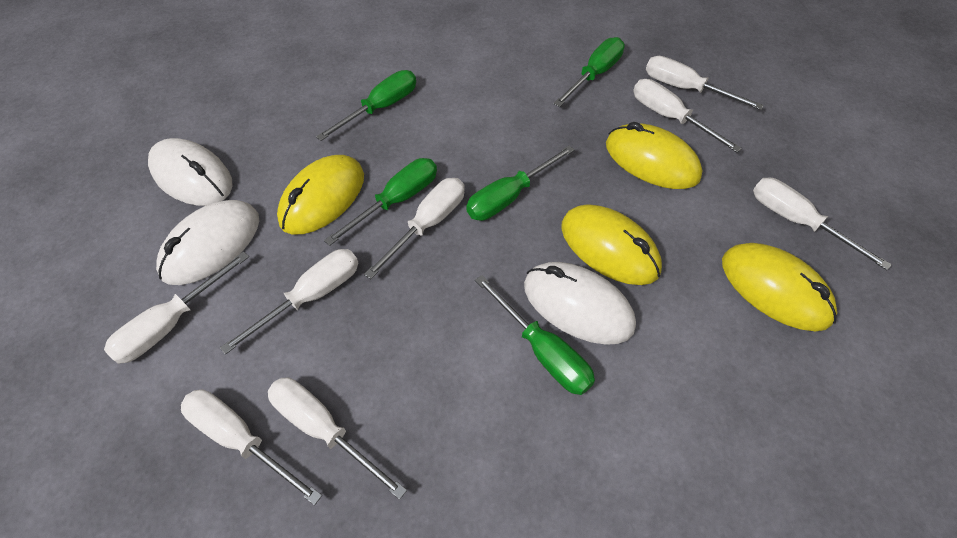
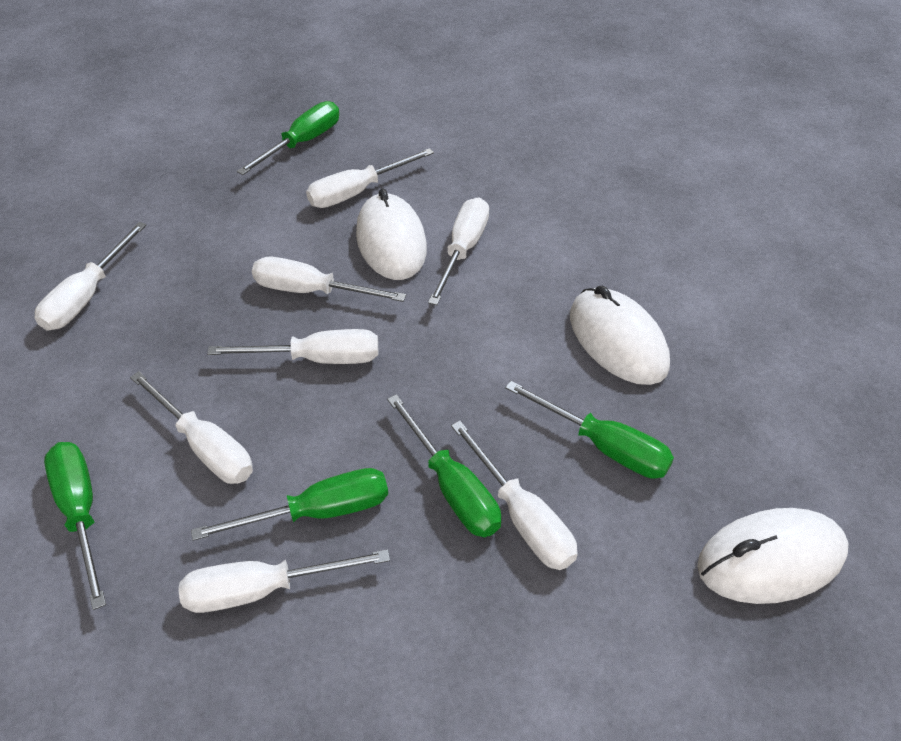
yellow mouse: [277,155,364,234] [561,204,662,285] [606,122,702,189] [722,243,837,331] = 4 -> none = 0

